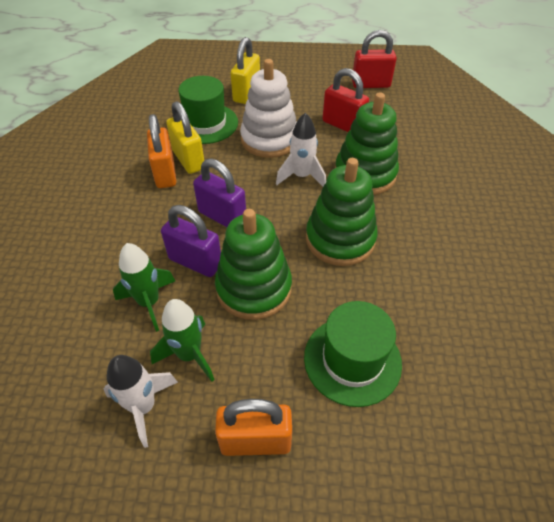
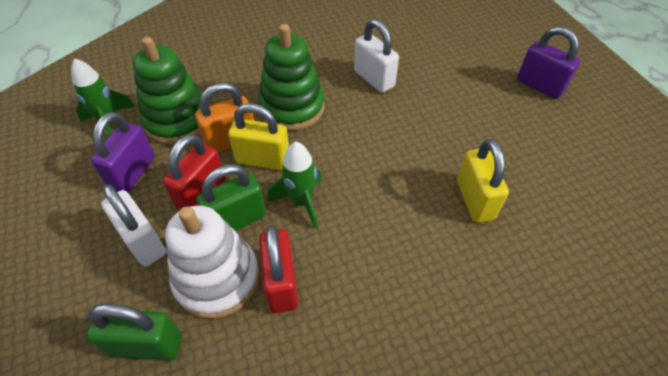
green hat: [178,76,238,144] [304,301,402,407] = 2 -> none = 0
green padlock: none = 0 -> [86,304,182,361] [196,164,266,231] = 2
green stacking toy: [215,209,292,320] [306,158,378,266] [335,92,399,195] = 3 -> [133,37,202,145] [258,24,324,131] = 2
orange padlock: [147,114,176,188] [215,399,292,456] = 2 -> [195,83,254,152] = 1
white padlock: none = 0 -> [101,184,166,266] [354,19,399,93] = 2
white rocket: [104,355,178,448] [276,113,326,186] = 2 -> none = 0

